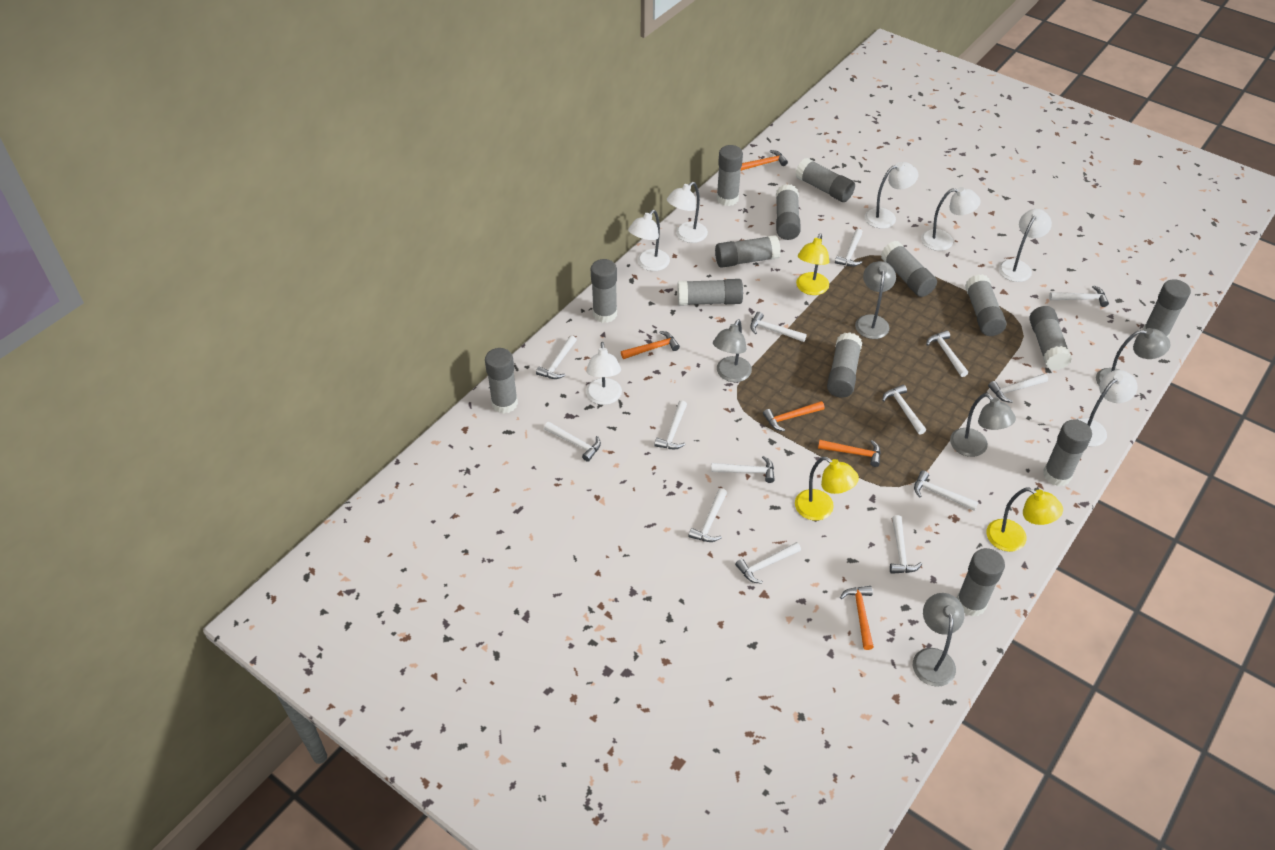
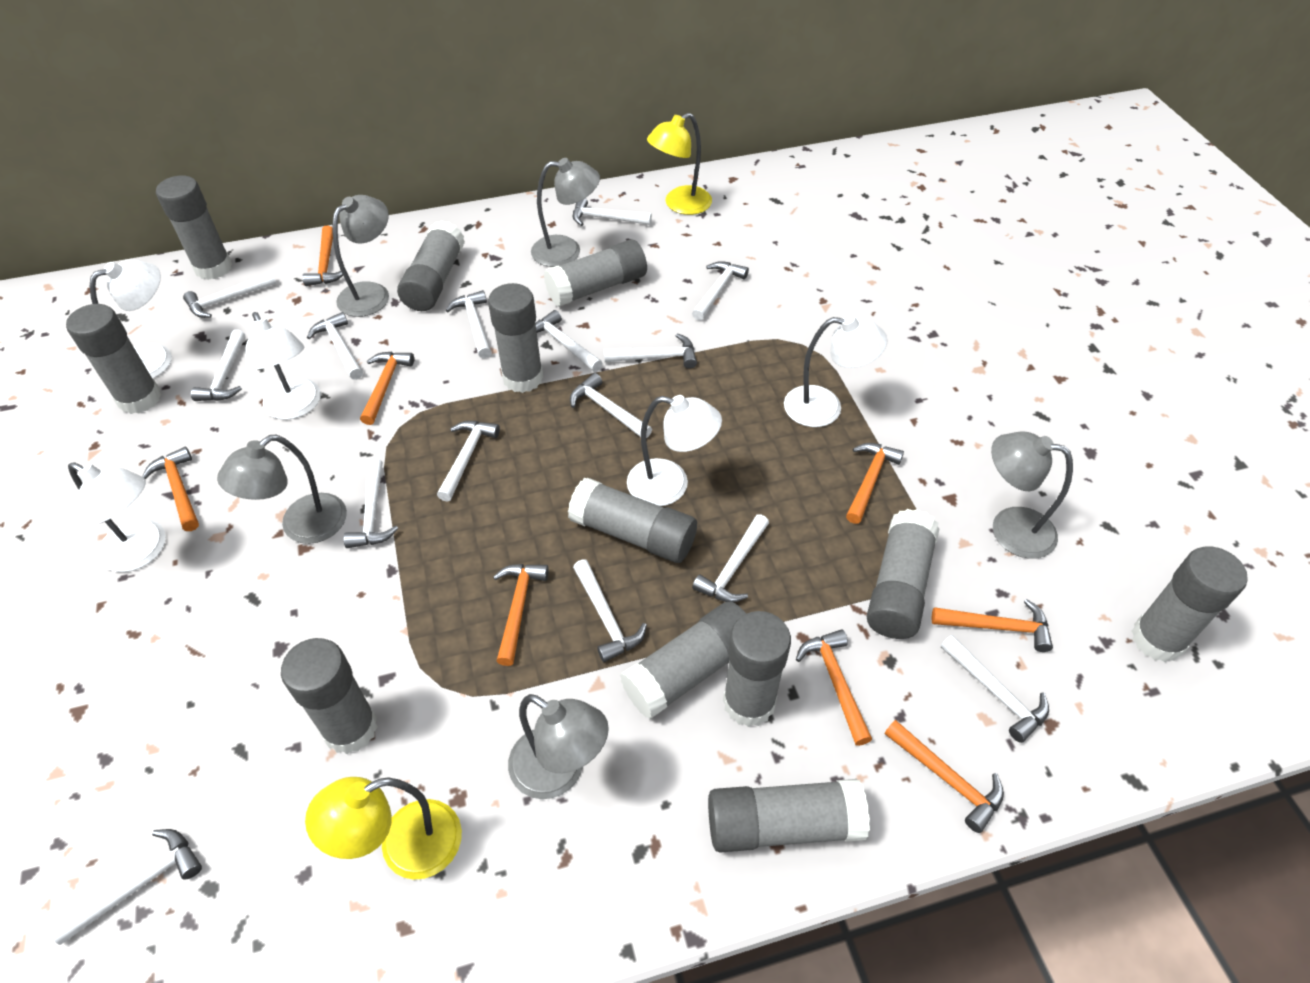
grey glue stick: [485,348,518,414] [591,259,617,323] [677,279,743,306] [715,235,781,268] [716,145,743,206] [776,184,801,240] [796,158,855,202] [827,332,862,398] [881,241,937,297] [957,548,1005,617] [965,274,1007,336] [1029,306,1072,370] [1043,420,1092,486] [1143,279,1191,337] = 14 -> [66,304,161,414] [156,175,232,280] [281,638,378,754] [397,221,465,311] [488,283,543,393] [544,239,647,307] [568,478,697,563] [620,601,746,719] [708,779,870,853] [723,611,791,727] [867,509,939,639] [1132,546,1248,662] = 12
orange hammer: [621,331,680,359] [741,150,788,171] [763,401,824,432] [818,440,881,467] [840,586,874,650] = 5 -> [142,447,199,531] [302,225,343,286] [360,352,414,425] [493,564,549,666] [796,629,872,746] [846,443,904,524] [885,720,1004,833] [931,599,1053,652] = 8
white hammer: [536,335,577,379] [544,422,601,462] [654,400,687,449] [688,488,727,542] [711,456,775,483] [735,542,801,584] [750,312,807,342] [835,228,863,267] [882,385,926,435] [890,515,922,574] [914,470,978,511] [926,330,968,377] [988,374,1048,403] [1049,285,1109,307] = 14 -> [49,829,202,945] [183,272,276,318] [191,330,245,401] [307,312,363,380] [344,458,398,548] [437,421,500,502] [446,290,491,358] [535,310,602,372] [570,373,652,438] [573,198,652,226] [573,559,647,662] [604,333,697,369] [692,261,749,321] [692,514,769,602] [941,635,1049,743] = 15
white lamp: [586,342,622,405] [628,210,670,271] [667,182,708,243] [864,162,918,229] [921,187,981,251] [999,209,1052,282] [1076,370,1138,447] = 7 -> [68,462,166,572] [90,260,172,379] [245,312,321,420] [627,395,722,506] [784,314,888,427] = 5
yellow lamp: [795,457,859,521] [796,234,829,295] [986,488,1063,552] = 3 -> [305,777,462,880] [647,113,712,215] = 2

